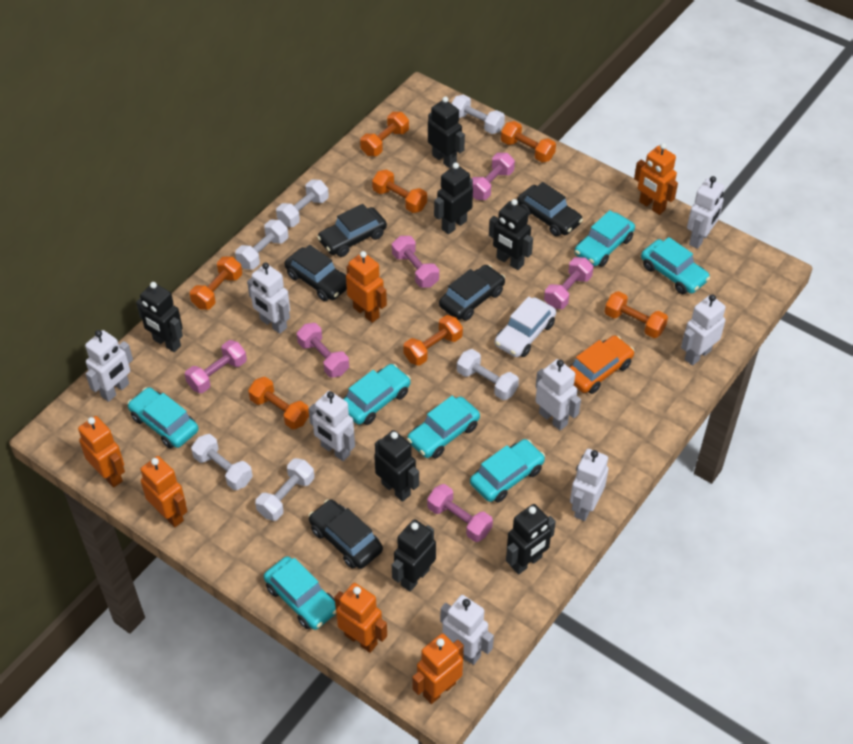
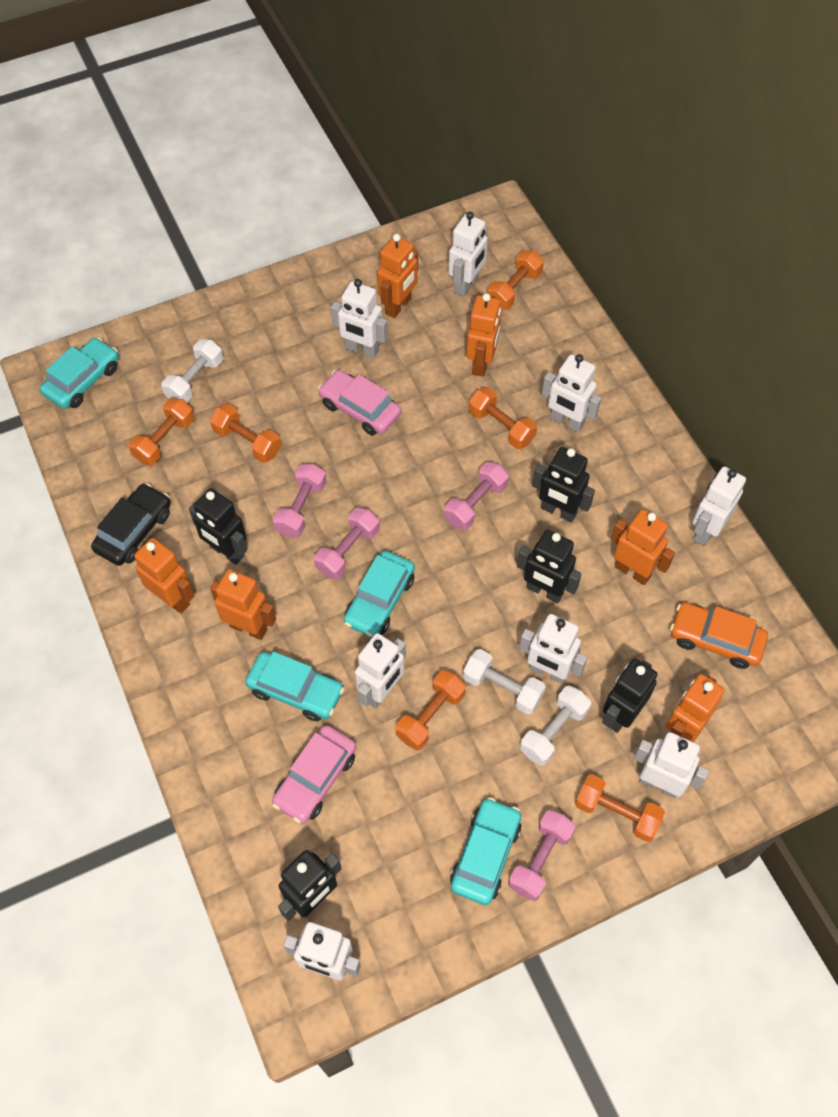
black car: [284,245,347,301] [309,499,383,569] [317,204,387,257] [439,265,505,321] [517,182,583,237] = 5 -> [91,483,171,566] = 1
black robot: [136,282,183,352] [374,430,419,502] [392,519,436,592] [428,96,465,168] [434,163,473,234] [489,199,533,270] [506,504,556,575] = 7 -> [189,488,247,565] [278,850,342,921] [517,530,582,603] [532,447,595,522] [602,658,658,733] = 5
orange dumbbell: [190,257,242,310] [248,377,309,429] [360,112,409,156] [372,169,427,213] [403,315,463,366] [501,121,556,163] [605,291,668,338] = 7 -> [129,398,194,465] [210,404,281,463] [396,670,466,750] [468,387,537,449] [488,250,544,310] [575,774,665,842] = 6
pink car: none = 0 -> [272,725,356,823] [318,370,401,436] = 2
pink dumbbell: [185,340,247,393] [297,323,349,378] [392,236,439,288] [427,484,493,542] [472,153,515,200] [544,257,593,309] = 6 -> [273,464,327,537] [314,507,379,580] [444,462,509,531] [508,810,575,901] = 4
turquoise car: [128,387,198,449] [264,556,336,630] [343,364,411,425] [407,396,480,459] [470,439,545,503] [575,210,635,267] [641,237,710,294] = 7 -> [40,337,119,409] [245,651,344,721] [344,551,415,638] [450,797,522,905] = 4
white car: [495,296,556,357] = 1 -> none = 0
white dumbbell: [191,434,253,490] [235,220,288,270] [255,458,314,521] [276,179,329,227] [451,95,505,134] [457,349,519,400] = 6 -> [161,339,223,403] [463,649,546,715] [520,685,591,766] = 3

